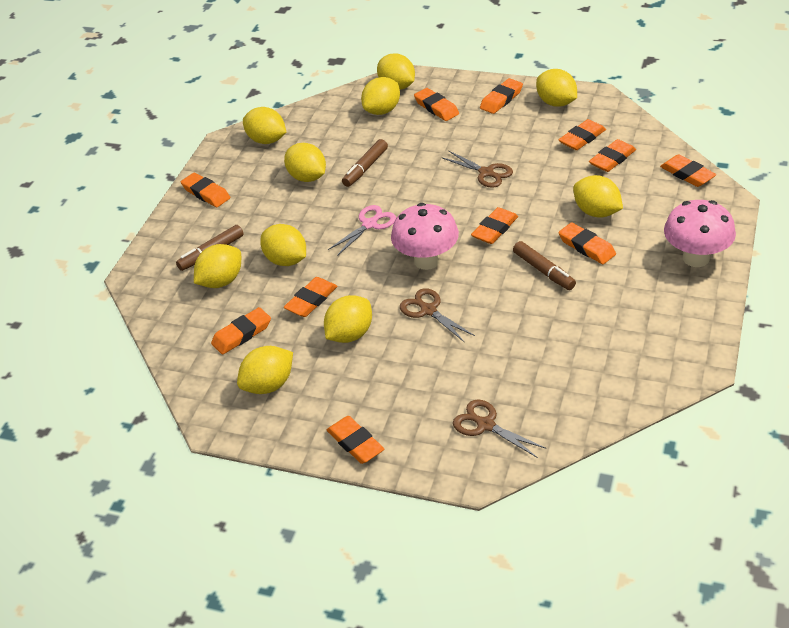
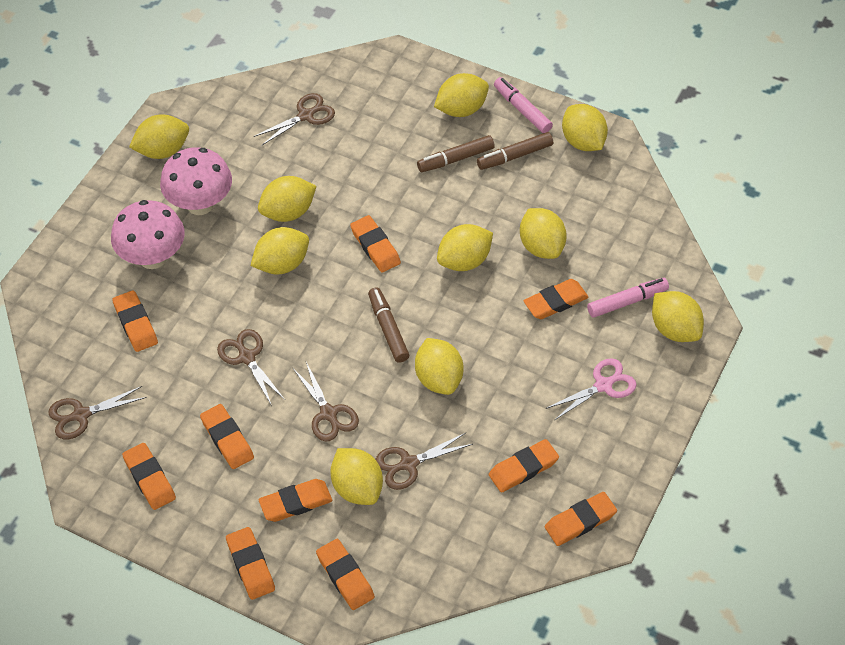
brown scissors: [400,288,475,343] [441,151,513,188] [453,399,546,458] = 3 -> [49,386,147,439] [217,329,285,406] [254,93,335,146] [292,362,359,442] [376,433,473,490] = 5
orange eraser: [181,173,230,207] [211,307,271,355] [284,277,338,317] [327,416,384,464] [414,88,459,121] [471,207,518,244] [480,78,523,114] [558,119,606,150] [558,222,616,264] [589,139,636,172] [660,154,717,187] = 11 -> [112,290,158,352] [122,443,176,510] [200,404,254,469] [226,527,275,600] [259,479,332,522] [316,539,375,610] [350,215,401,273] [489,439,559,493] [523,279,589,319] [545,492,617,546] = 10
pink marker: none = 0 -> [494,77,553,133] [587,278,669,318] = 2

